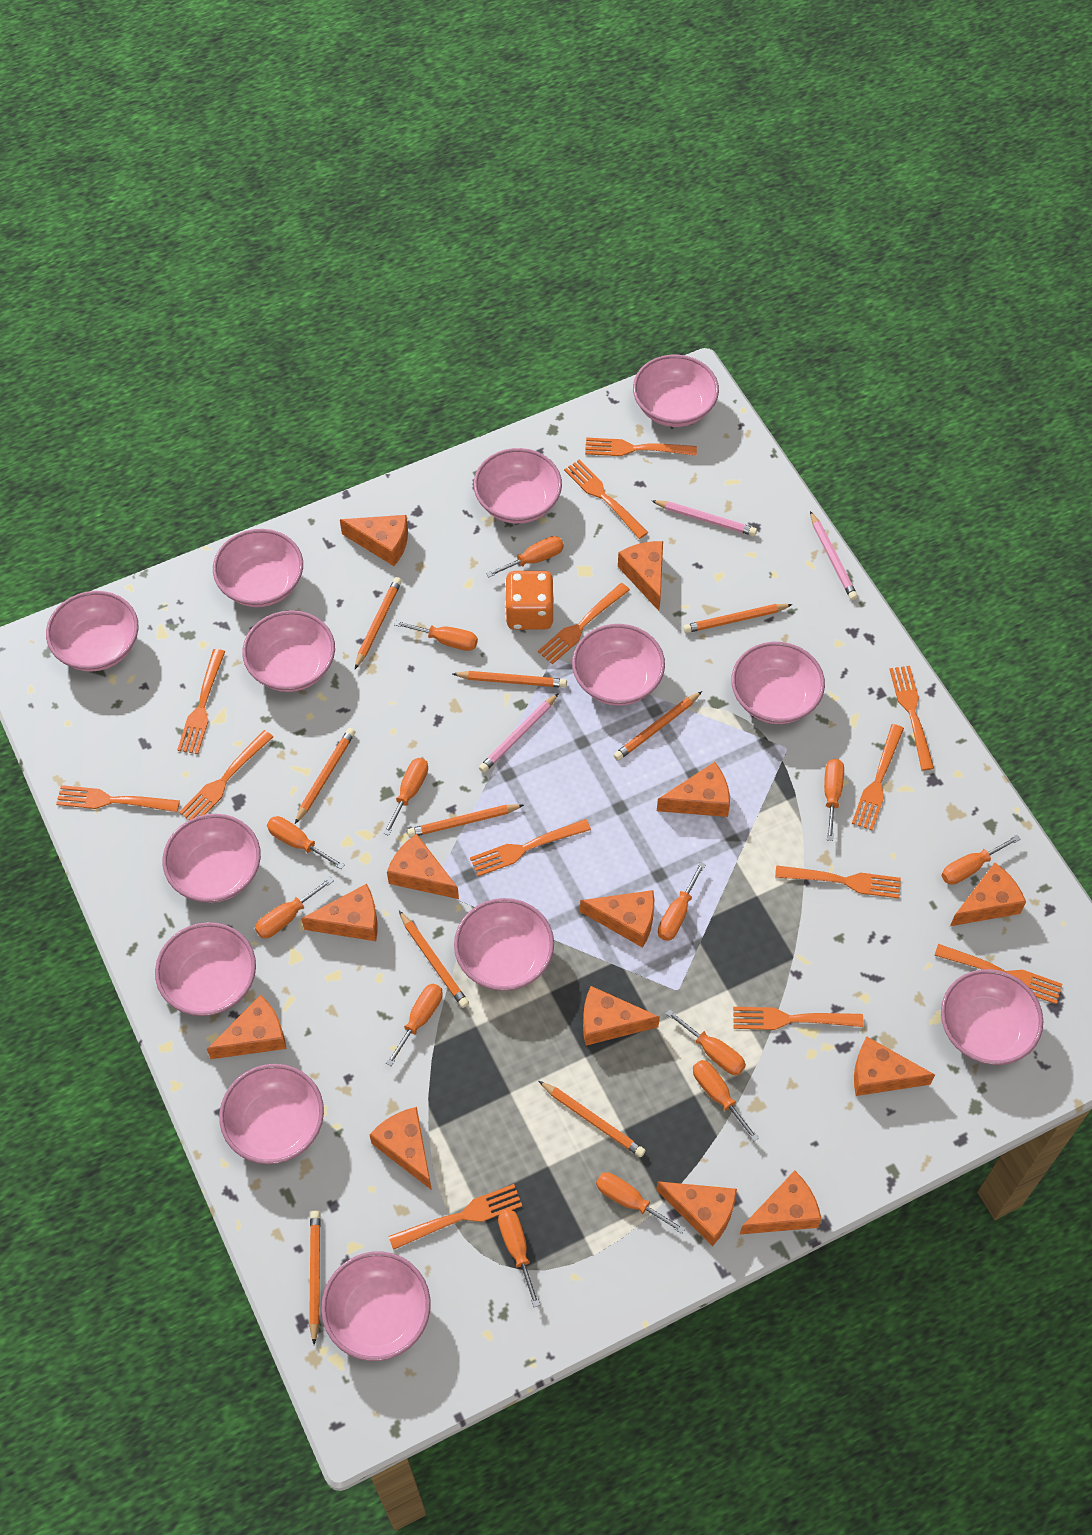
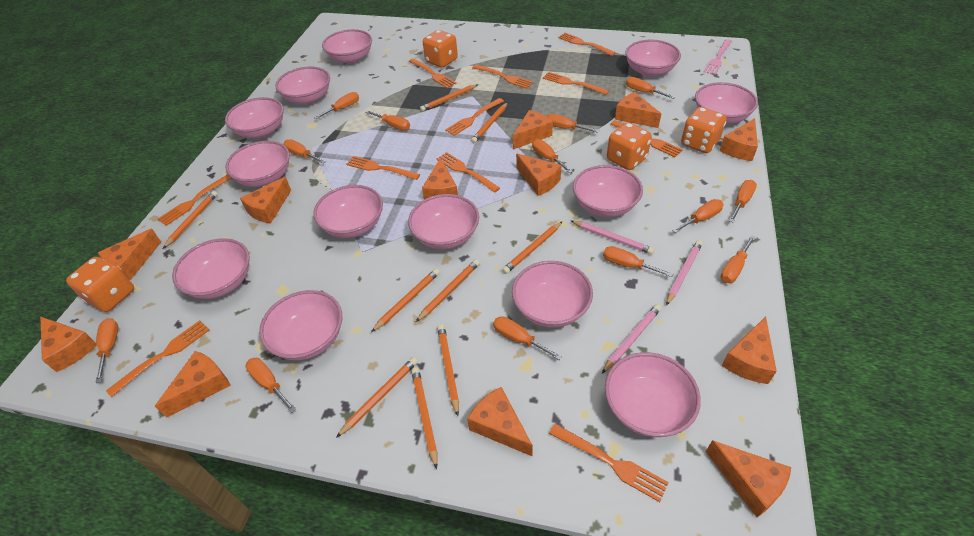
orange cheese: [207,995,287,1059] [301,884,378,941] [340,515,408,566] [369,1107,432,1190] [387,834,459,899] [580,890,654,948] [583,986,660,1046] [618,541,663,611] [656,1181,737,1246] [657,762,730,817] [740,1170,822,1234] [854,1036,935,1096] [950,863,1026,926] = 13 -> [40,316,97,372] [98,229,161,280] [155,351,231,418] [240,177,291,224] [422,157,458,200] [467,387,533,456] [513,110,553,149] [516,154,561,196] [615,92,661,128] [706,440,791,517] [719,118,758,161] [722,317,777,384] = 12
orange dice: [505,571,554,630] = 1 -> [66,257,134,312] [423,30,458,68] [607,122,652,170] [681,107,727,153] = 4
orange fork: [56,785,180,812] [177,649,225,754] [179,730,273,820] [389,1184,522,1250] [470,819,591,876] [538,583,630,664] [564,460,648,539] [585,438,697,456] [733,1007,863,1030] [775,865,901,898] [852,724,904,830] [889,666,934,771] [934,944,1062,1004] = 13 -> [106,320,209,397] [158,174,232,226] [346,156,420,180] [409,58,456,88] [437,152,500,193] [445,98,504,136] [472,65,533,89] [543,72,609,95] [549,424,669,502] [558,33,616,56] [610,120,683,157] = 11
pink fork: none = 0 -> [703,39,732,75] = 1

